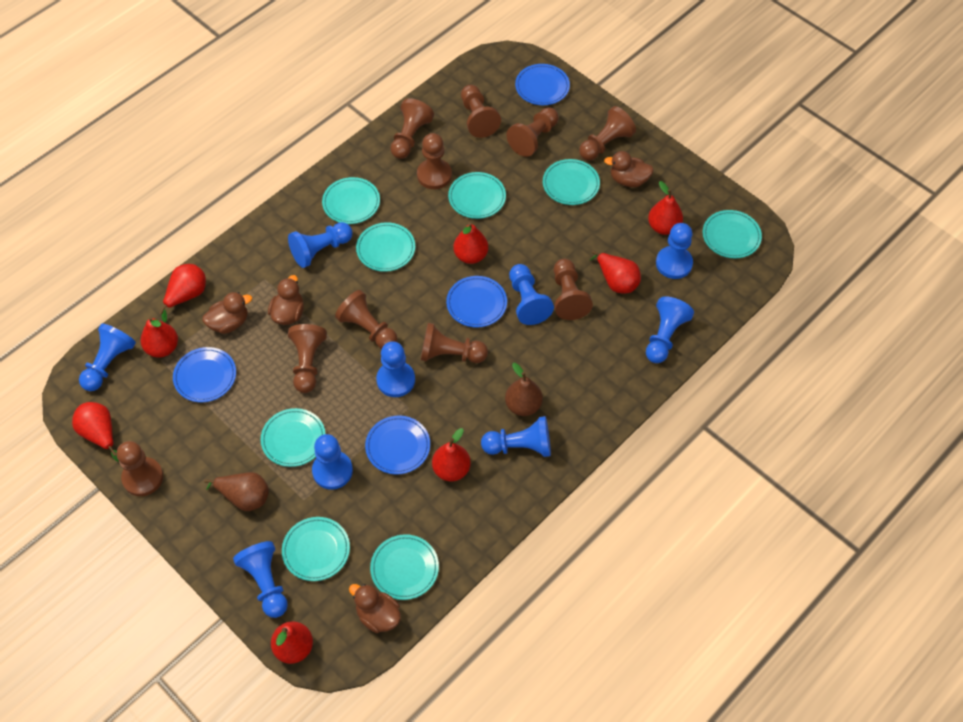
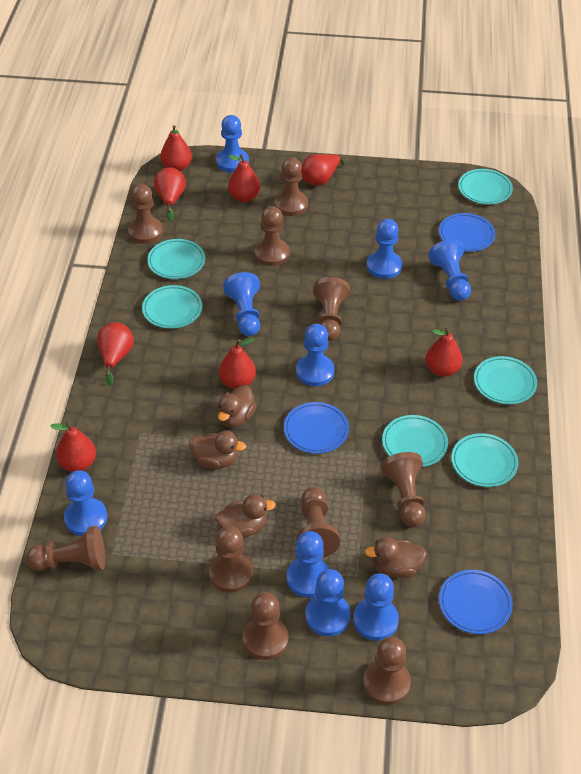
blue plate: [173,347,236,402] [365,416,430,475] [446,276,507,328] [515,64,570,105] = 4 -> [284,402,349,454] [439,213,495,252] [439,570,513,634] = 3
brown pear: [204,472,269,511] [505,363,543,416] = 2 -> none = 0
turquoise plate: [261,408,326,467] [282,517,350,581] [322,177,380,224] [356,222,415,272] [370,534,439,600] [448,172,506,219] [543,159,600,205] [703,210,762,258] = 8 -> [142,285,202,329] [147,239,205,279] [382,415,448,467] [451,433,519,487] [458,169,513,205] [474,356,537,404] = 6

